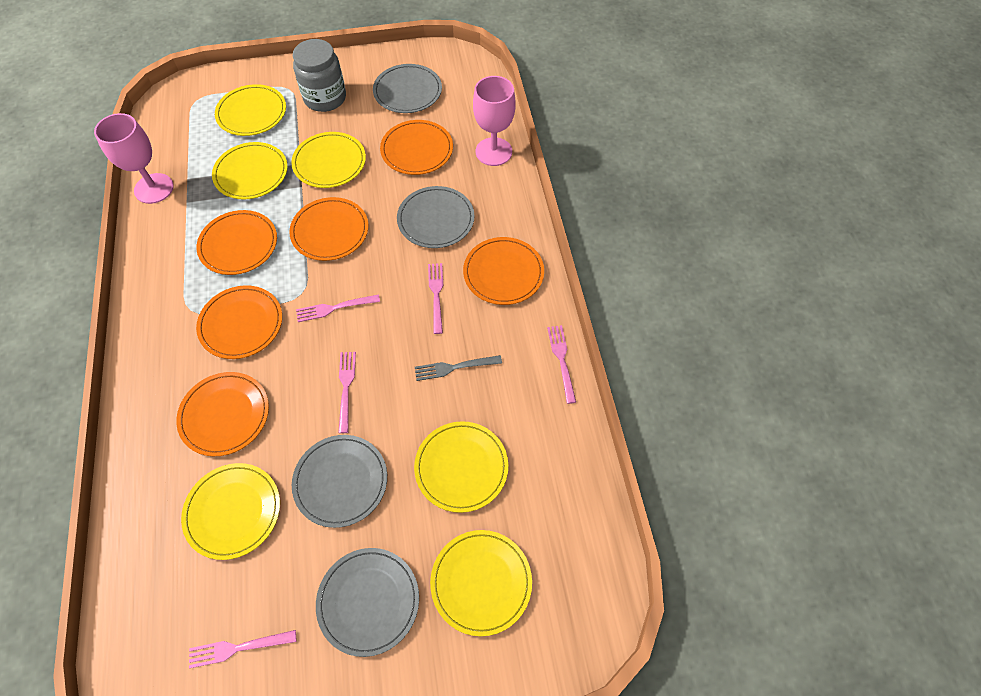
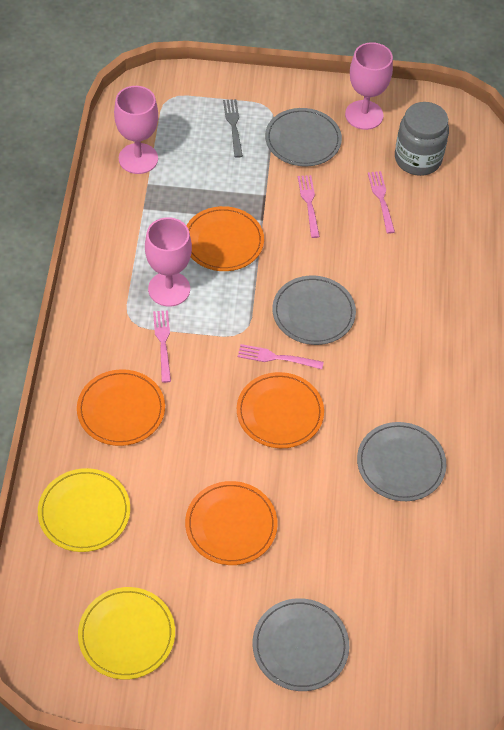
orange plate: [176,372,269,456] [196,285,282,359] [197,210,277,275] [289,197,368,261] [380,120,453,175] [463,237,544,305] = 6 -> [77,369,165,446] [185,481,278,565] [186,206,264,271] [237,372,324,448] = 4
pink fork: [189,630,296,668] [296,294,380,322] [338,352,356,433] [428,263,443,334] [547,325,576,404] = 5 -> [153,310,171,383] [238,344,324,369] [298,175,320,238] [368,171,395,234] = 4
pink goblet: [94,113,174,204] [473,76,516,166] = 2 -> [114,86,158,174] [145,217,192,307] [345,42,393,130] = 3
yellow plate: [181,463,280,560] [212,142,288,199] [215,84,286,136] [291,132,366,188] [414,421,508,513] [430,530,532,636] = 6 -> [38,468,130,552] [78,587,175,680] = 2

